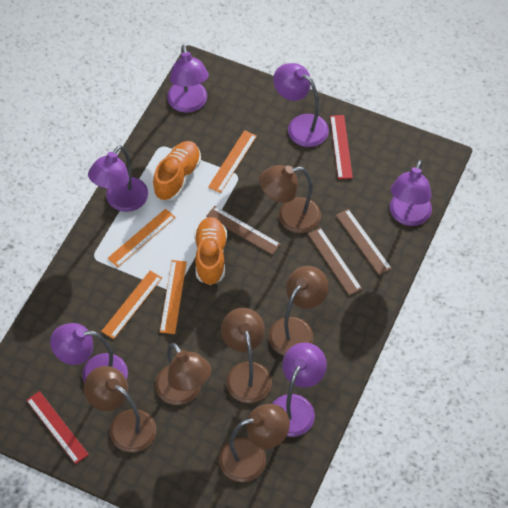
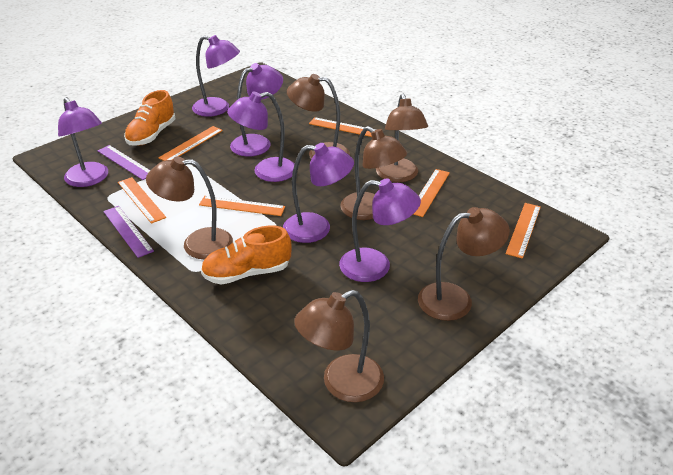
brown ruler: [206,206,281,255] [308,228,362,295] [336,209,392,275] = 3 -> none = 0
orange ruler: [101,271,162,339] [107,209,176,267] [160,260,187,334] [208,130,257,193] = 4 -> [118,177,166,224] [158,126,223,161] [199,196,285,216] [309,117,376,137] [413,169,450,217] [505,203,541,259] = 6
purple ruler: none = 0 -> [97,145,151,180] [103,206,154,258] = 2
red ruler: [26,391,89,464] [330,115,353,179] = 2 -> none = 0

